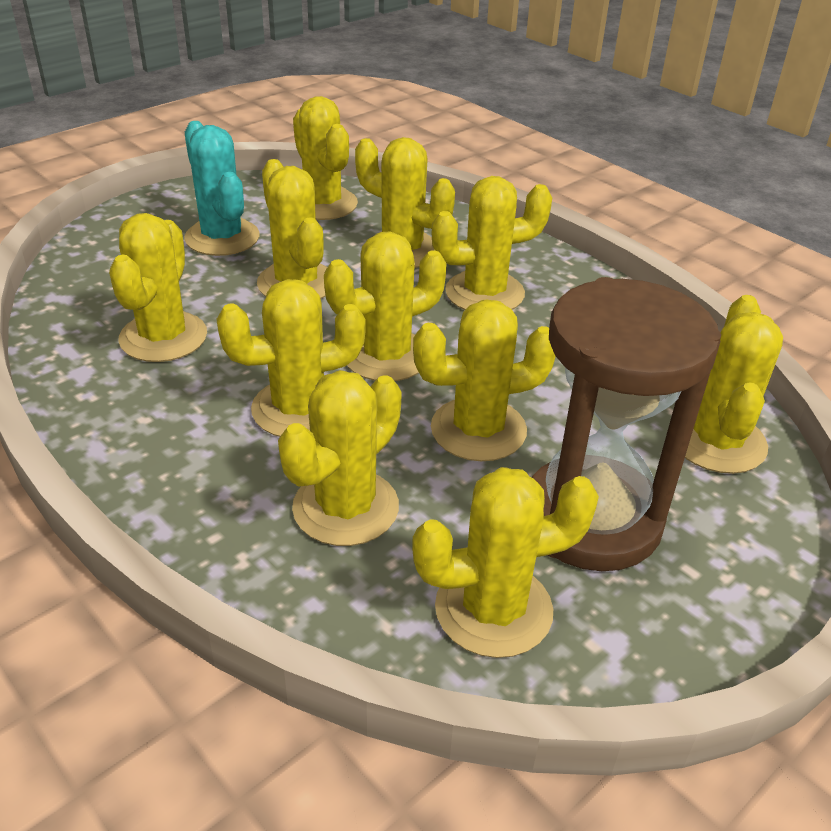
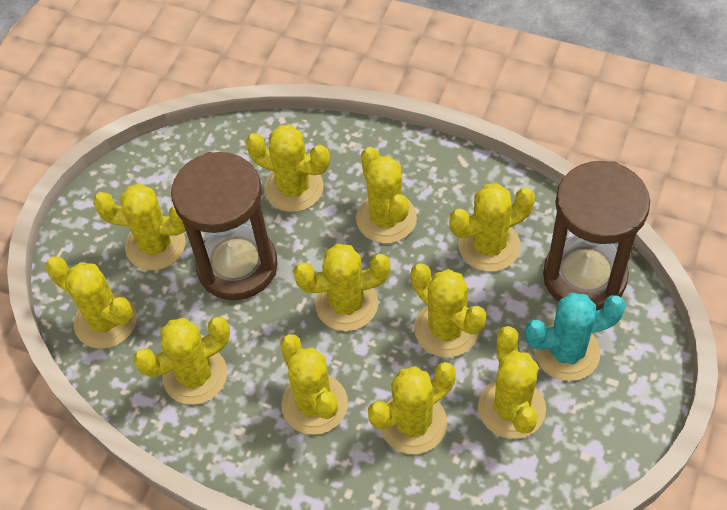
brown hourglass: [531,277,721,571] = 1 -> [171,152,278,300] [543,161,650,311] = 2

